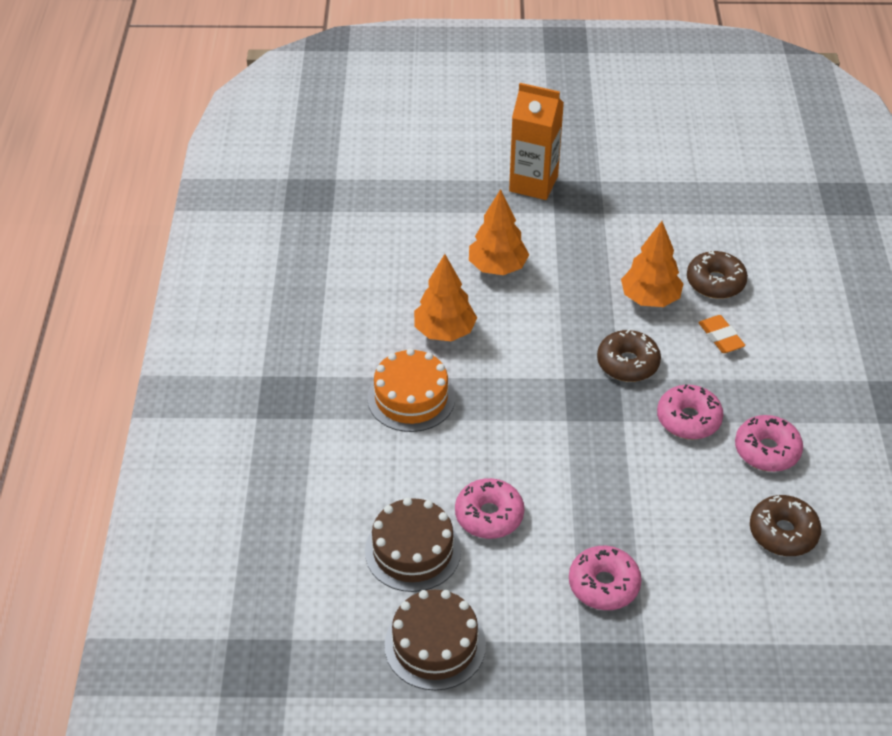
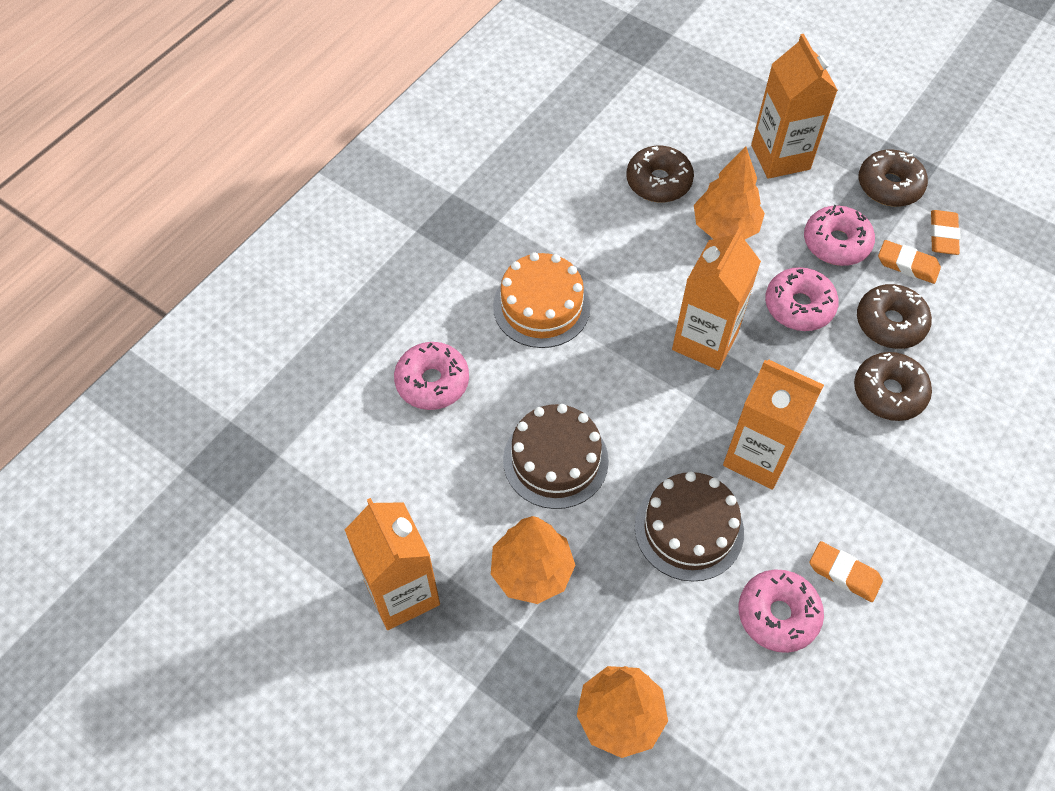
brown donut: [597,329,661,382] [687,251,748,299] [750,495,821,556] = 3 -> [626,146,694,202] [854,352,932,421] [857,284,932,349] [858,149,928,207] = 4
orange carton: [509,83,564,200] = 1 -> [345,498,440,630] [672,227,761,370] [723,359,824,490] [751,34,838,179] = 4
orange eraser: [698,315,745,353] = 1 -> [809,541,883,602] [878,240,941,284] [930,210,961,255] = 3

